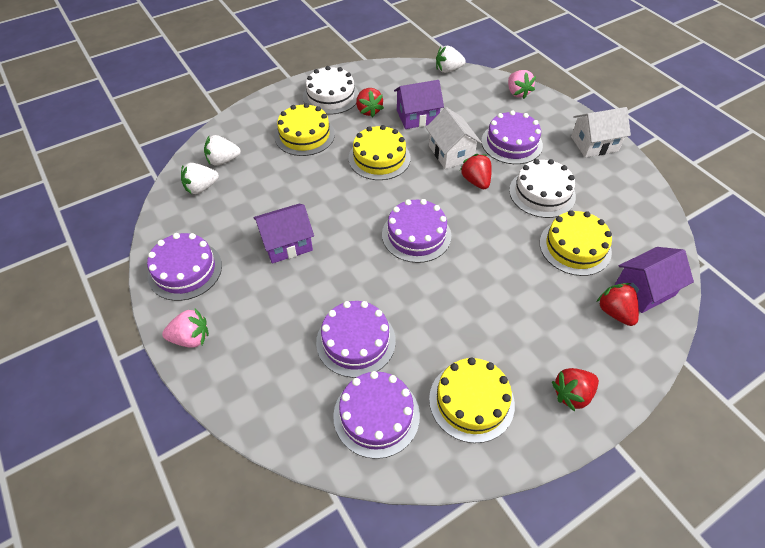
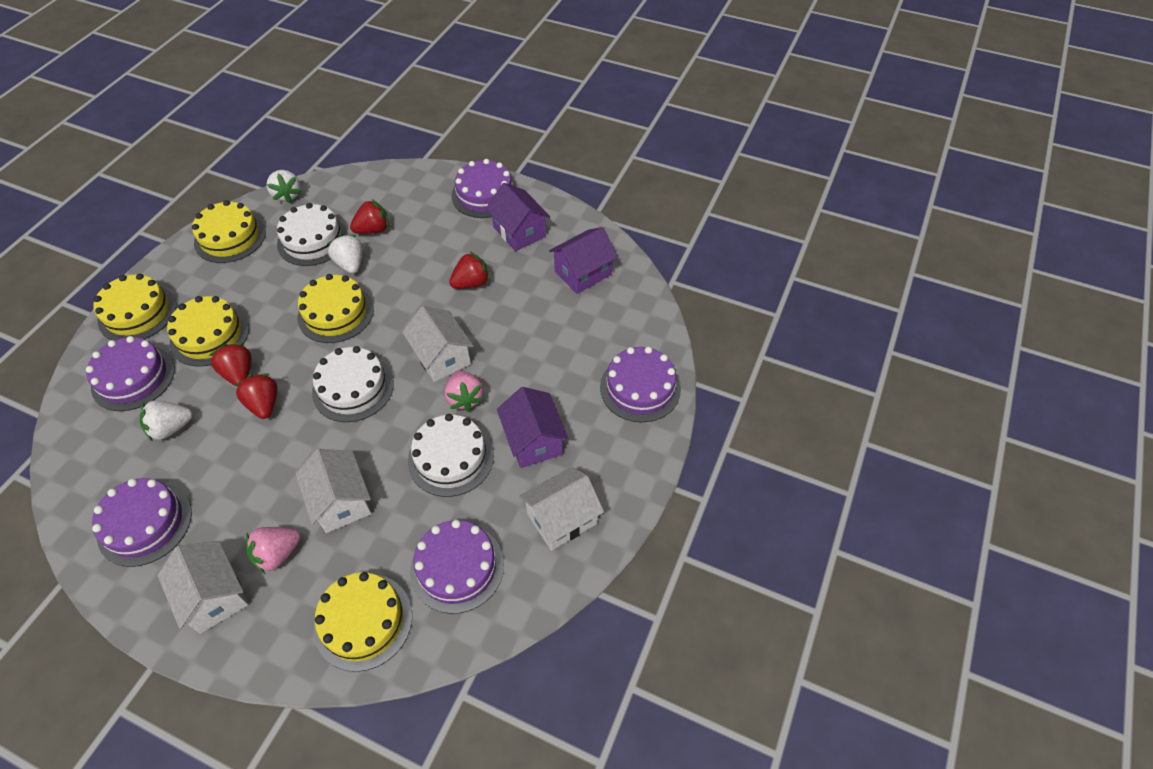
white cake: [303,66,359,115] [509,159,576,218] = 2 -> [277,203,348,266] [312,346,394,422] [408,414,494,497] = 3
white house: [426,107,482,169] [571,107,631,157] = 2 -> [157,541,249,634] [295,449,372,533] [402,306,473,382] [519,467,604,551] = 4
yellow cake: [275,103,335,156] [349,125,411,180] [429,357,515,443] [540,210,612,276] = 4 -> [94,274,177,341] [167,296,249,367] [192,200,266,263] [298,274,374,343] [314,572,412,672] = 5

